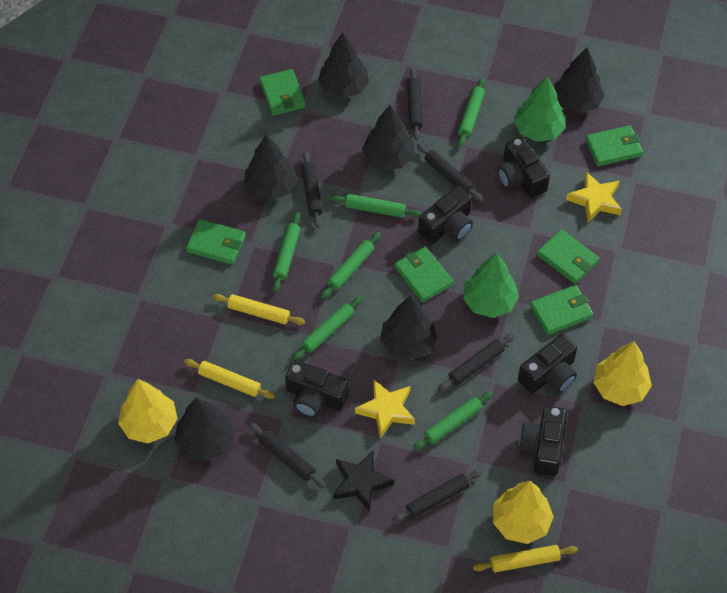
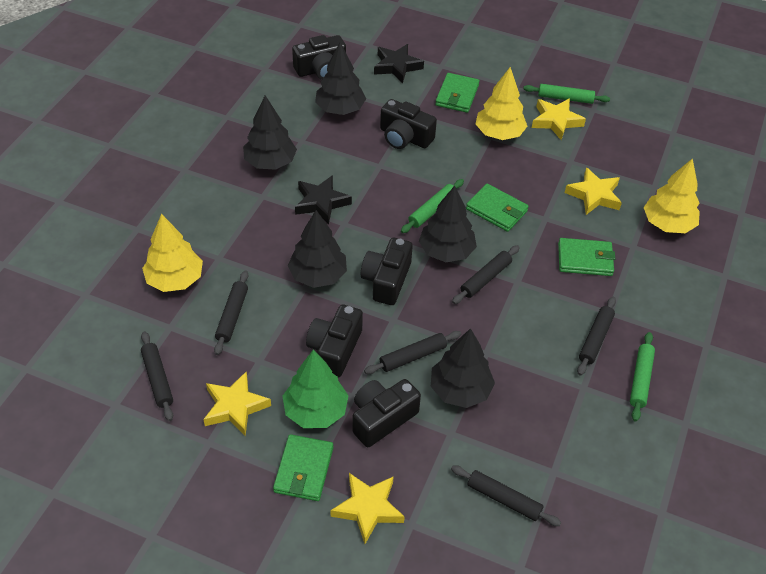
black star: [333,451,394,512] = 1 -> [295,175,352,224] [374,44,424,83] = 2
black tree: [174,397,234,461] [244,135,297,200] [318,32,369,98] [362,105,414,170] [380,295,437,361] [554,48,605,113] = 6 -> [243,96,297,170] [288,210,347,288] [315,42,366,115] [419,186,477,262] [431,328,495,408] = 5
green rolling pin: [273,212,301,292] [293,296,363,360] [321,232,381,299] [330,194,422,218] [413,391,493,450] [458,77,485,147] = 6 -> [401,179,464,233] [524,84,610,104] [630,332,655,421] = 3
green tree: [463,253,519,318] [513,76,566,142] = 2 -> [283,350,349,428] = 1
green wallet: [186,219,246,265] [260,69,306,116] [394,246,454,302] [530,285,593,335] [537,229,599,284] [585,125,643,167] = 6 -> [273,434,333,501] [435,73,480,113] [466,184,529,232] [558,238,615,276] = 4
yellow rolling pin: [184,359,275,399] [213,294,305,325] [473,545,578,572] = 3 -> none = 0
yellow star: [355,380,415,438] [566,172,622,223] = 2 -> [203,371,271,436] [331,473,405,544] [532,98,586,140] [565,167,622,215] = 4

